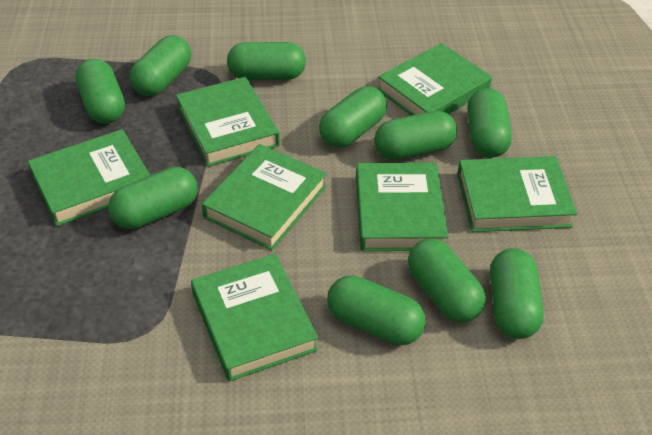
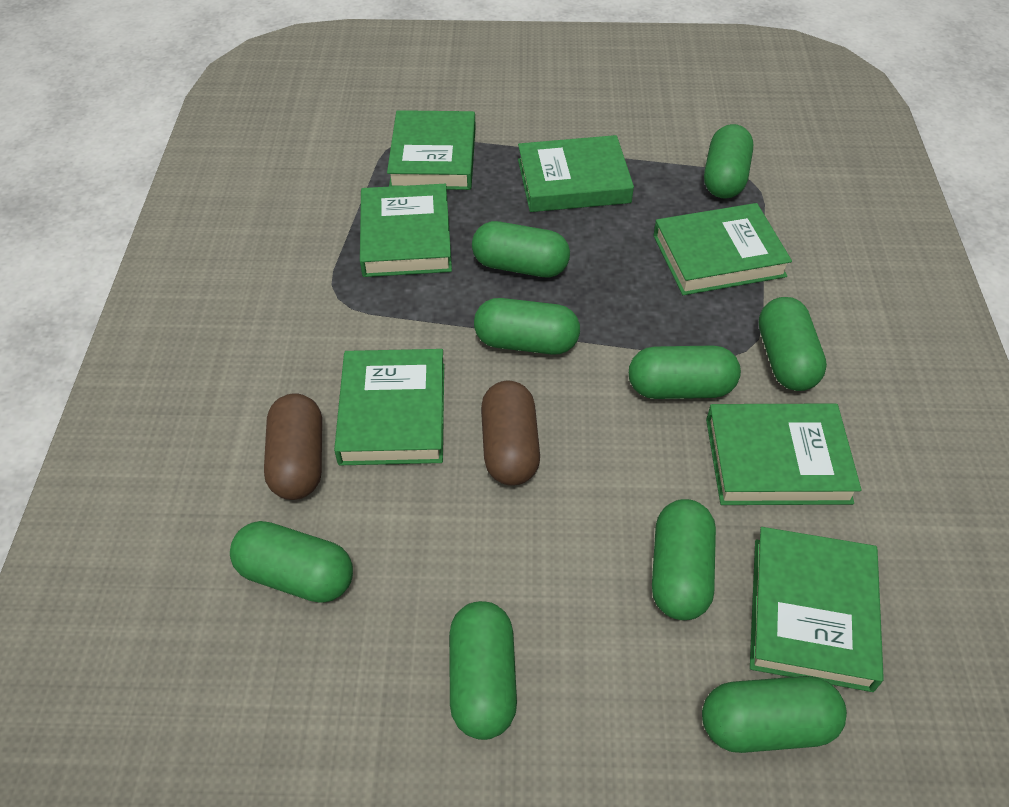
brown capsule: none = 0 -> [264,393,322,500] [481,381,540,486] = 2
green capsule: [76,59,125,124] [108,167,197,229] [130,35,191,97] [227,42,306,80] [319,86,387,148] [327,275,426,345] [374,111,457,160] [408,239,486,322] [467,88,512,158] [490,248,544,339] = 10 -> [230,521,353,603] [449,601,517,740] [472,221,570,277] [474,298,580,355] [629,345,741,399] [652,499,716,620] [702,676,847,753] [704,124,753,198] [759,297,827,391] = 9

